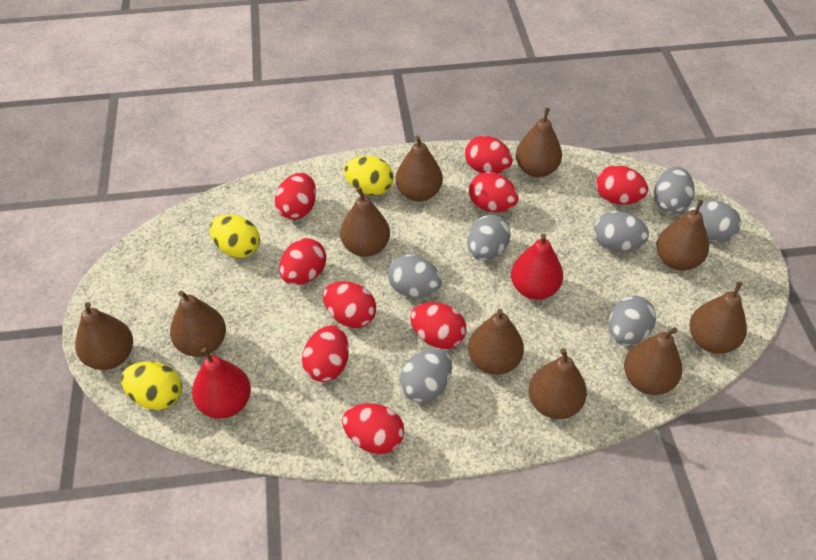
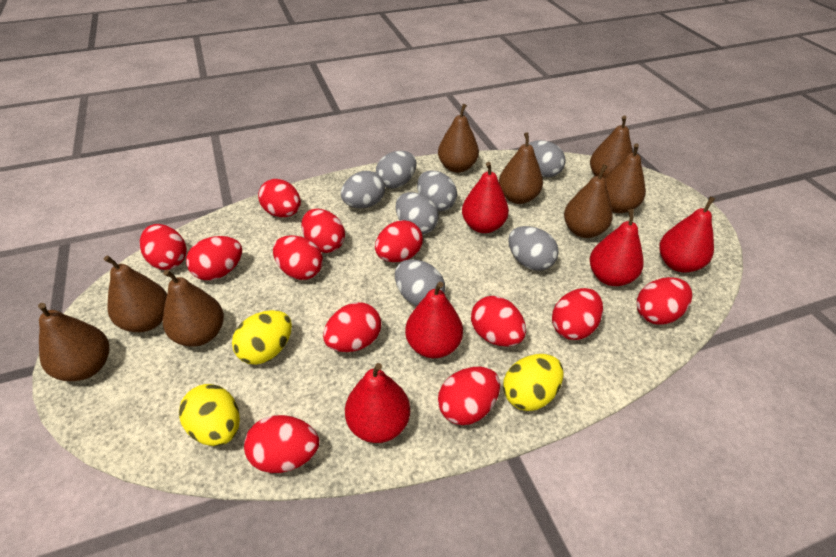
brown pear: [75,302,133,370] [170,291,226,357] [340,187,390,257] [396,135,443,202] [468,309,524,375] [516,108,562,177] [529,348,587,419] [624,327,682,395] [656,200,709,270] [690,282,747,354] = 10 -> [38,303,109,381] [104,255,167,332] [163,270,224,347] [438,104,479,173] [499,132,543,204] [564,164,613,238] [590,116,633,178] [604,144,646,213] = 8
red egg: [275,173,316,220] [279,238,326,285] [302,325,349,382] [323,281,376,328] [342,403,404,454] [410,302,466,349] [465,136,513,174] [469,172,519,212] [596,165,648,205] = 9 -> [140,224,187,270] [186,236,242,280] [244,415,319,473] [258,179,301,217] [273,235,323,280] [301,209,345,253] [323,302,381,352] [375,220,423,262] [438,366,500,425] [471,296,526,347] [552,288,603,340] [637,277,692,325] = 12
red pear: [192,348,251,419] [511,234,563,300] = 2 -> [345,363,410,443] [405,282,463,358] [462,162,509,233] [590,209,644,286] [659,197,715,273] = 5

